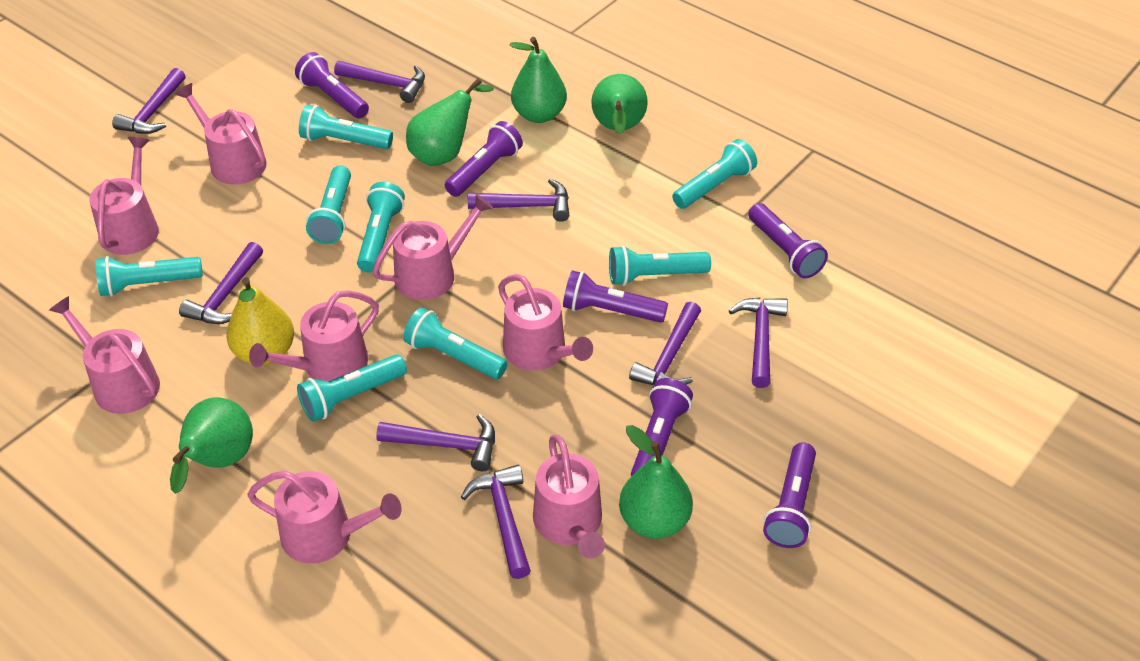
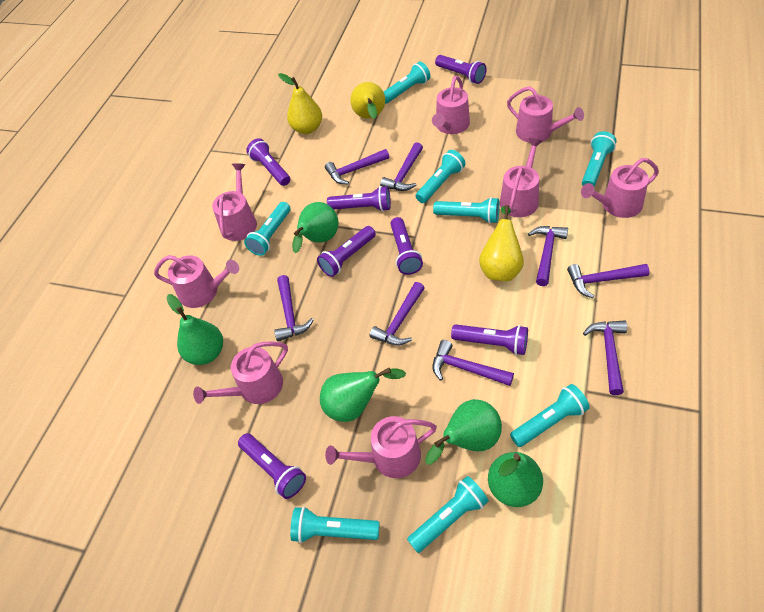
purple flashlight: [295,52,369,118] [445,121,523,197] [563,270,668,323] [631,378,693,476] [748,203,828,279] [763,442,816,548] = 6 -> [238,433,306,499] [246,138,290,186] [317,226,376,277] [327,186,391,211] [391,217,423,275] [435,55,487,84] [451,324,528,355] = 7
yellow pear: [226,277,294,365] = 1 -> [278,73,322,134] [350,82,385,119] [479,205,524,281] = 3

